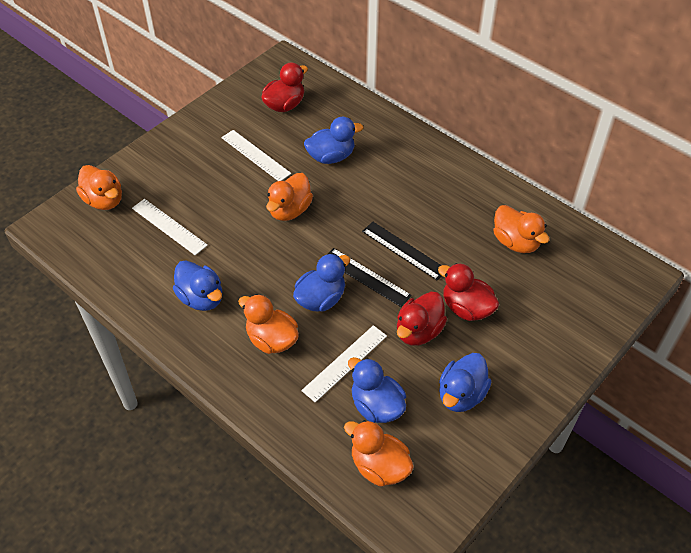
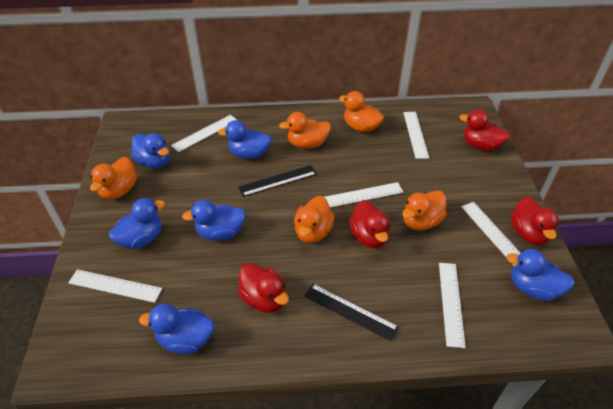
blue duck: [173,260,222,311] [293,253,350,312] [304,117,363,164] [348,357,406,423] [439,353,491,412] = 5 -> [109,198,165,249] [131,133,170,169] [139,304,214,354] [182,200,246,241] [218,120,272,159] [506,249,575,301] = 6
red duck: [261,62,308,112] [397,292,447,346] [438,263,499,321] = 3 -> [237,263,289,313] [349,200,391,248] [459,109,510,151] [511,196,559,245] = 4
white ruler: [132,199,208,255] [221,130,291,181] [301,325,387,403] = 3 -> [68,269,162,303] [171,115,237,152] [324,182,403,207] [403,112,429,159] [439,263,466,348] [461,202,520,266] = 6

